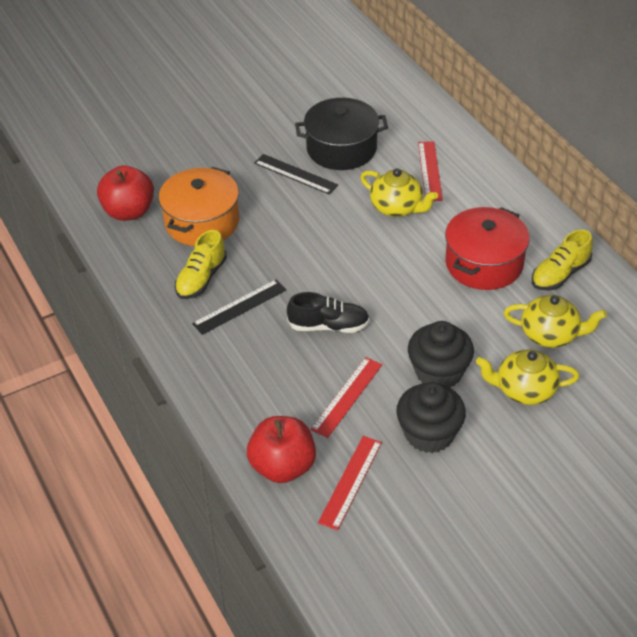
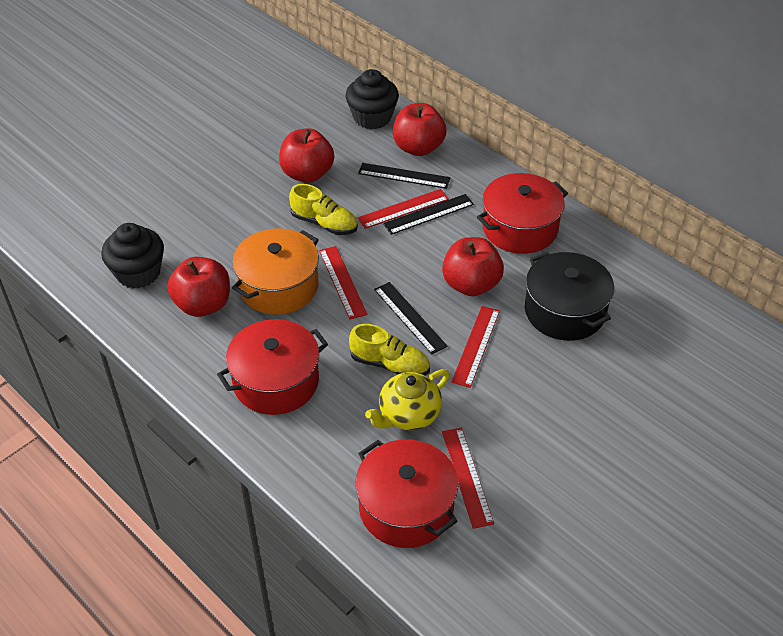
black ruler: [192,280,286,335] [254,154,338,194] = 2 -> [358,163,451,189] [374,282,447,355] [383,194,474,235] = 3
black shoe: [287,292,370,333] = 1 -> none = 0
red apple: [97,166,154,221] [247,416,316,483] = 2 -> [167,257,230,317] [279,128,334,183] [393,103,447,156] [442,237,504,296] = 4
red pot: [445,207,530,290] = 1 -> [217,319,328,415] [355,440,458,548] [477,173,568,254] = 3
red ruler: [311,357,382,438] [318,436,382,530] [418,141,443,201] = 3 -> [319,246,367,319] [358,189,449,229] [442,428,494,529] [451,306,500,388] = 4
yellow teapot: [360,168,438,217] [476,349,579,405] [504,295,607,348] = 3 -> [365,369,450,430] = 1

